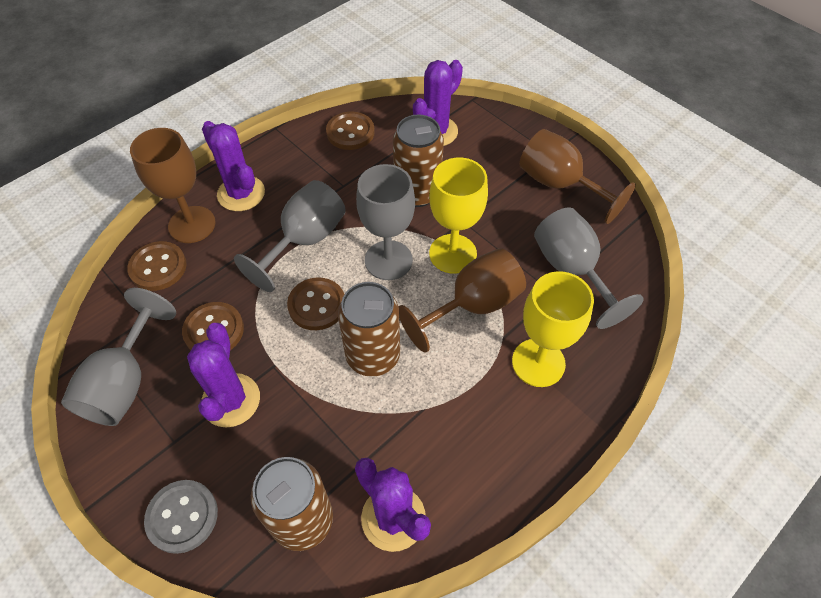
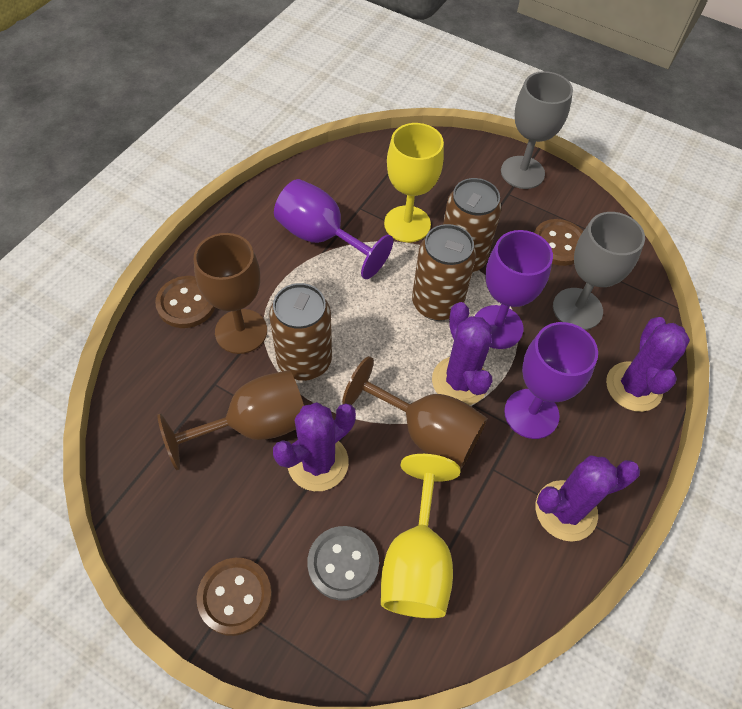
brown button: [127,241,187,291] [182,302,244,350] [287,278,344,330] [326,112,375,150] = 4 -> [155,276,215,328] [196,558,272,636] [534,219,583,266] = 3
grey goblet: [61,288,176,426] [234,180,346,292] [356,164,415,280] [534,207,644,329] = 4 -> [501,71,573,189] [553,212,645,330] = 2
purple goblet: none = 0 -> [274,179,393,279] [474,230,553,349] [504,322,598,439] = 3

